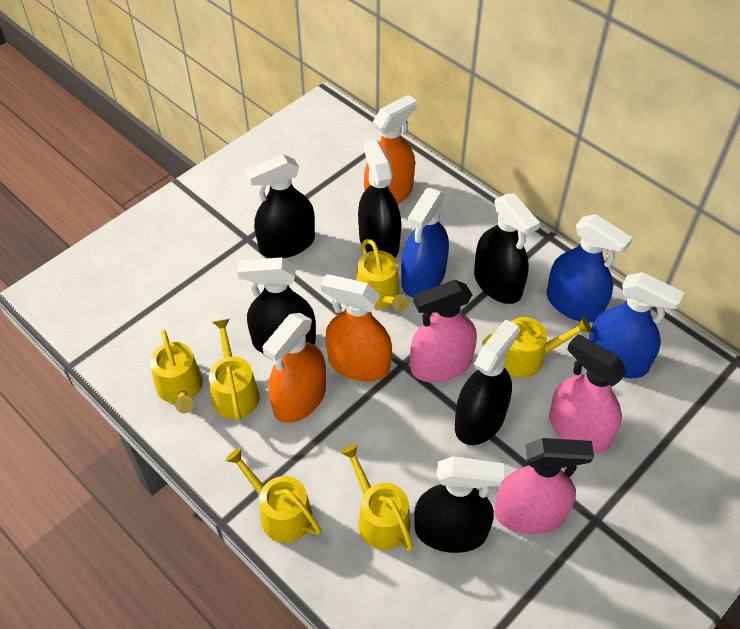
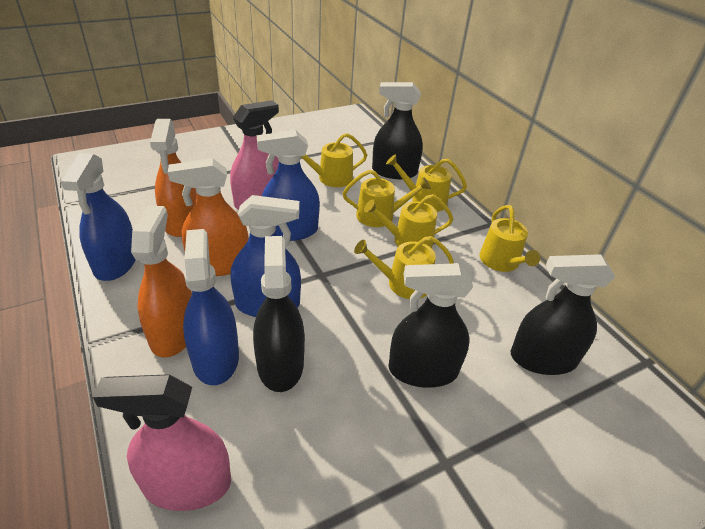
black spray bottle: [238,257,316,354] [246,154,315,258] [358,139,401,258] [414,456,504,553] [455,319,520,445] [474,193,540,304] = 6 -> [253,236,305,392] [372,82,423,179] [388,263,473,388] [511,254,615,375] = 4
blue spray bottle: [401,188,449,297] [546,214,633,323] [589,272,684,378] = 3 -> [61,153,136,281] [183,229,239,385] [231,195,301,317] [257,130,320,241] = 4
pink spray bottle: [410,280,477,382] [494,438,594,534] [549,334,627,453] = 3 -> [93,374,231,511] [230,101,279,210] = 2

